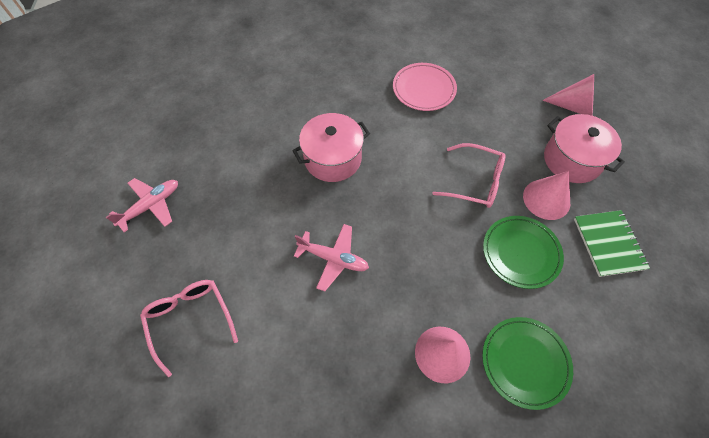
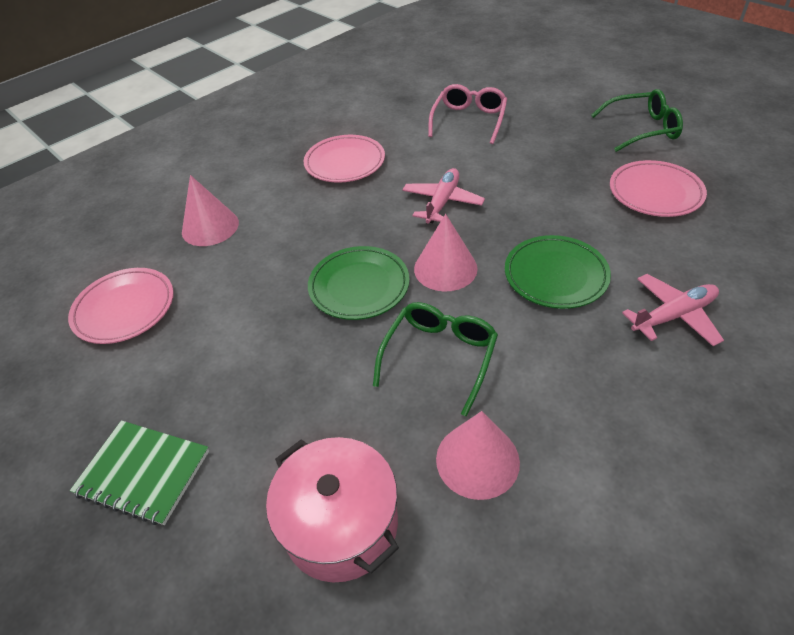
green glasses: none = 0 -> [373,302,498,416] [591,89,683,152] = 2
pink glasses: [140,280,238,377] [432,143,506,208] = 2 -> [428,84,507,144] = 1
pink plate: [393,63,457,111] = 1 -> [68,268,174,344] [303,135,385,183] [610,160,707,217] = 3
pink pot: [292,113,370,182] [544,114,625,183] = 2 -> [266,437,399,582] = 1

